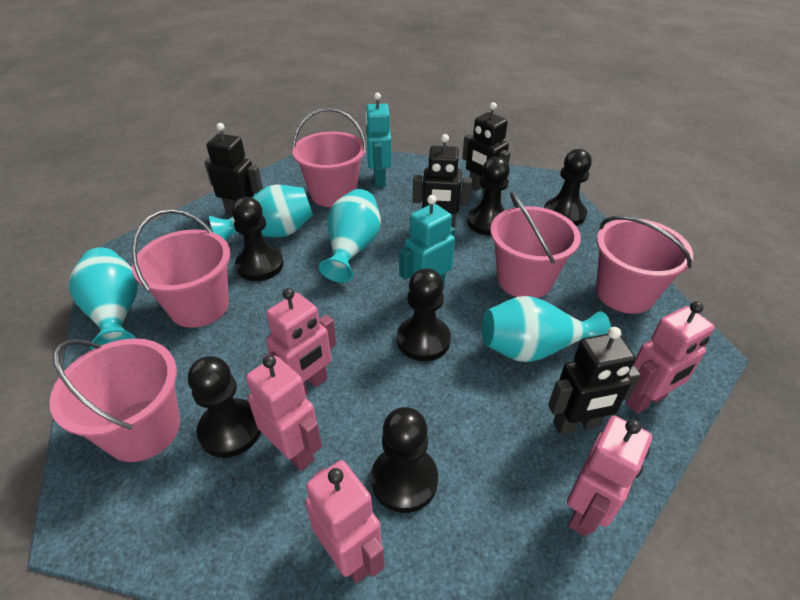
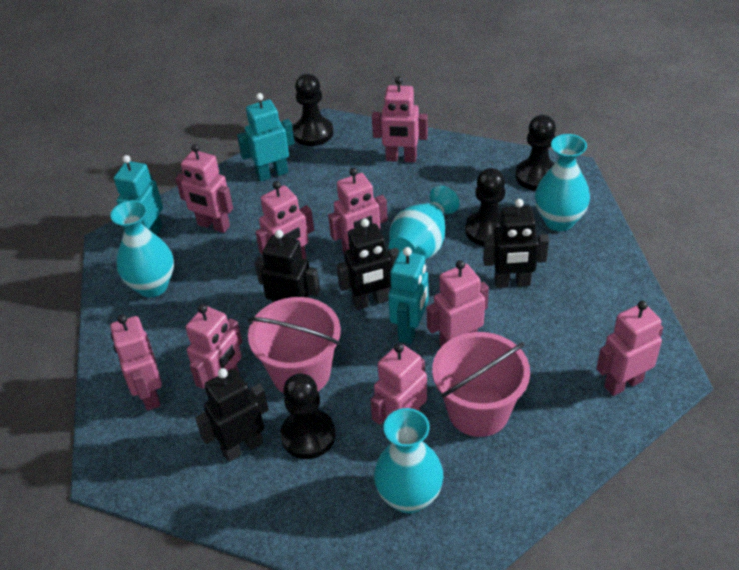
black pawn: [188,356,261,458] [232,197,284,281] [371,407,438,513] [397,268,451,361] [467,157,510,236] [544,149,592,226] = 6 -> [280,373,336,459] [293,74,334,146] [465,168,505,246] [516,115,556,191] = 4
pink bucket: [49,338,180,462] [131,209,230,328] [292,108,367,207] [490,192,581,298] [596,216,693,314] = 5 -> [247,297,341,393] [432,332,530,437] = 2
pink robot: [246,355,322,471] [263,288,336,395] [305,460,384,583] [567,415,652,537] [625,301,715,414] = 5 -> [110,314,162,410] [175,144,233,233] [186,304,242,394] [256,181,314,259] [328,167,388,253] [370,343,427,425] [372,77,428,162] [427,260,489,347] [596,301,663,396] = 9
turquoise robot: [365,92,392,187] [399,195,455,285] = 2 -> [114,155,163,234] [237,93,294,182] [388,247,429,344] = 3

